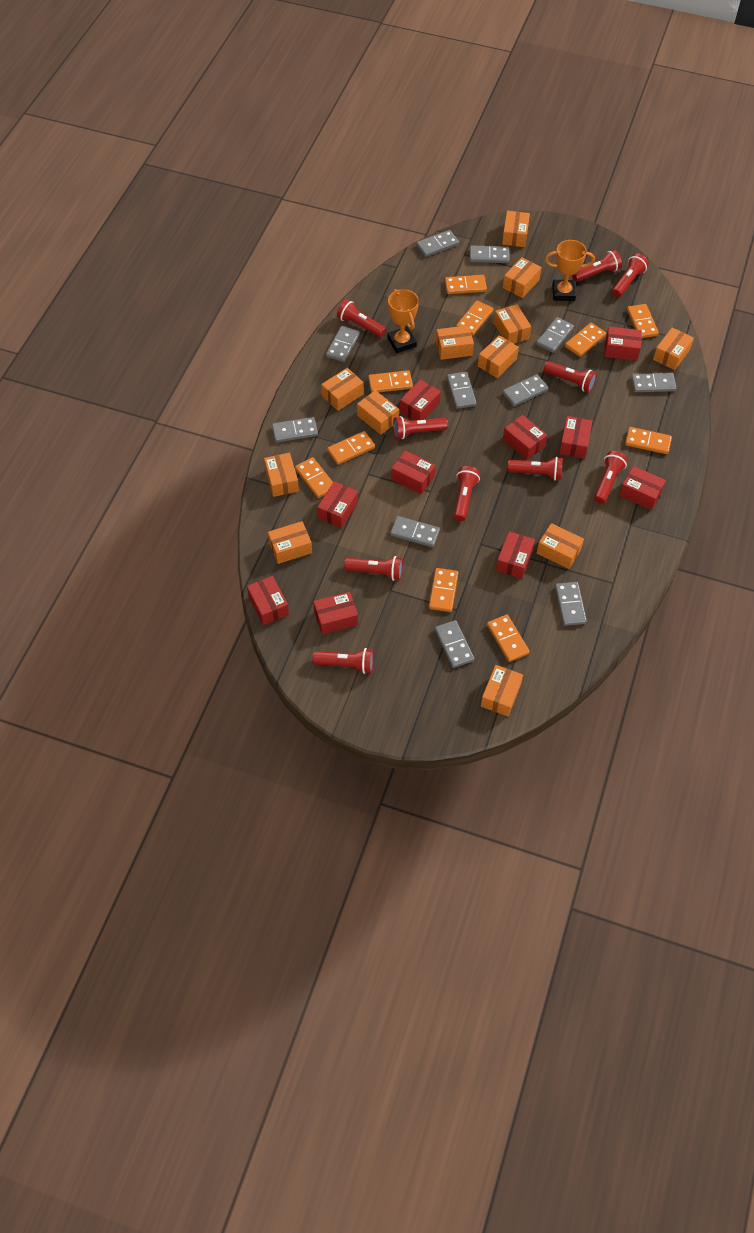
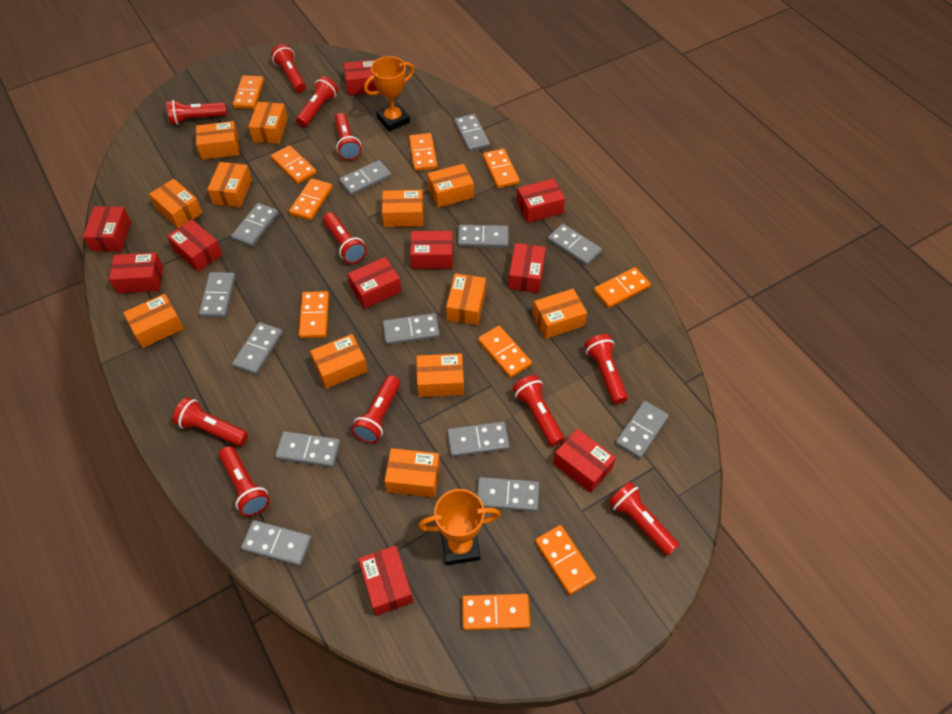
grey domino: [272,417,318,442] [326,326,360,362] [390,516,440,547] [416,230,459,257] [435,620,474,668] [447,372,477,409] [470,245,510,263] [502,374,548,406] [536,317,574,353] [555,582,587,626] [631,373,676,392] = 11 -> [199,272,236,318] [231,203,279,247] [232,322,283,375] [241,520,312,566] [275,431,340,468] [339,160,392,196] [382,313,440,345] [447,422,510,457] [454,114,490,152] [458,225,509,248] [477,477,539,512] [548,224,602,266] [615,401,669,459] = 13
red flashlight: [312,648,374,674] [337,299,386,337] [344,556,403,581] [393,416,448,439] [454,466,480,521] [508,457,563,480] [544,361,597,392] [572,250,622,282] [594,451,628,504] [612,253,649,297] = 10 -> [166,100,227,125] [173,397,248,446] [219,446,270,516] [271,44,306,93] [296,76,338,127] [323,212,367,264] [334,113,362,160] [351,375,400,443] [512,375,564,446] [584,334,628,404] [608,482,679,556] = 11

